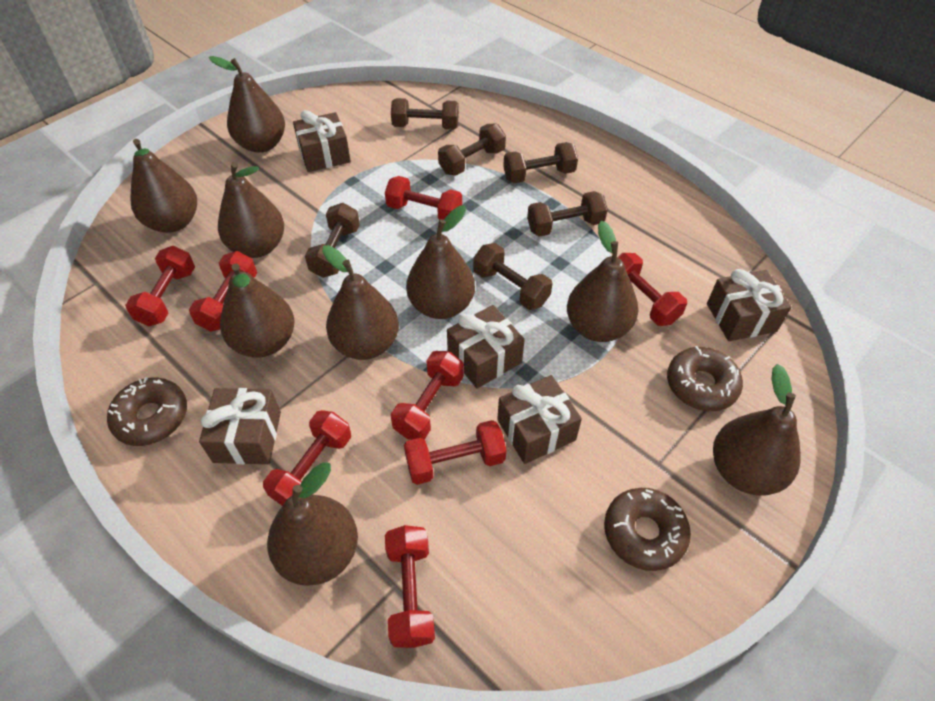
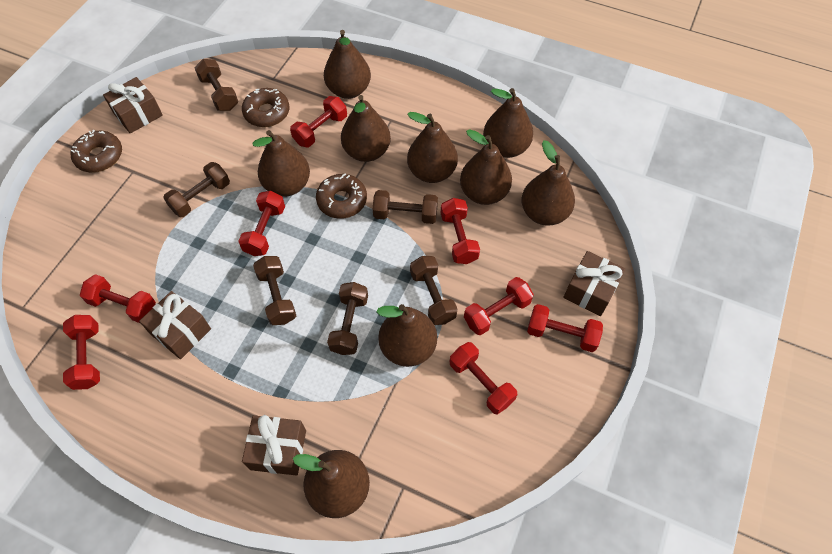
brown gift: [199,388,281,464] [293,110,351,172] [447,305,525,388] [497,375,582,464] [707,269,792,341] = 5 -> [103,77,163,133] [139,291,211,359] [242,415,306,476] [563,251,625,316] = 4

